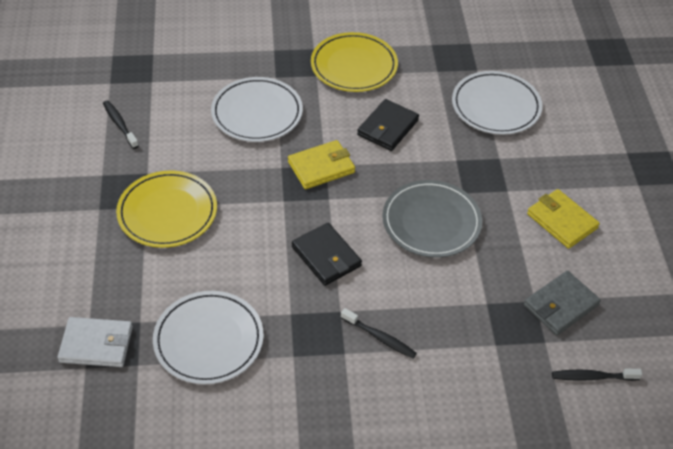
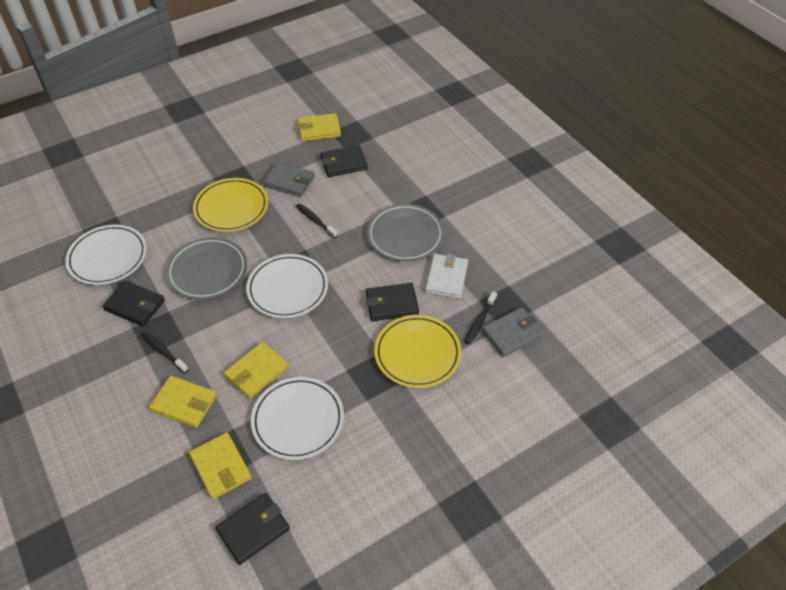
black wallet: [292,223,362,286] [357,99,419,151] = 2 -> [102,281,165,326] [215,493,290,565] [320,145,368,177] [366,283,419,321] = 4
grey plate: [382,180,482,258] = 1 -> [166,237,247,300] [367,204,444,261] = 2
grey wallet: [524,271,601,335] = 1 -> [263,162,315,197] [482,308,544,357] = 2
yellow wallet: [288,140,355,189] [527,189,600,249] = 2 -> [149,375,217,428] [189,432,252,500] [224,342,288,399] [298,113,341,141] = 4

